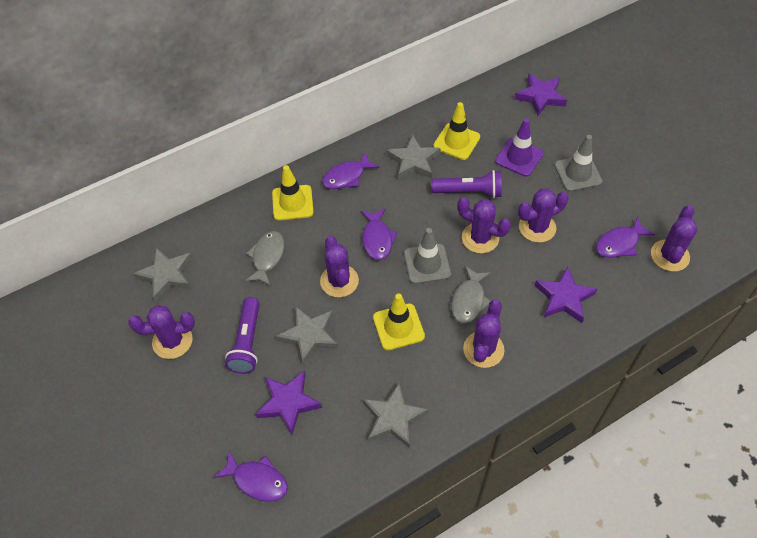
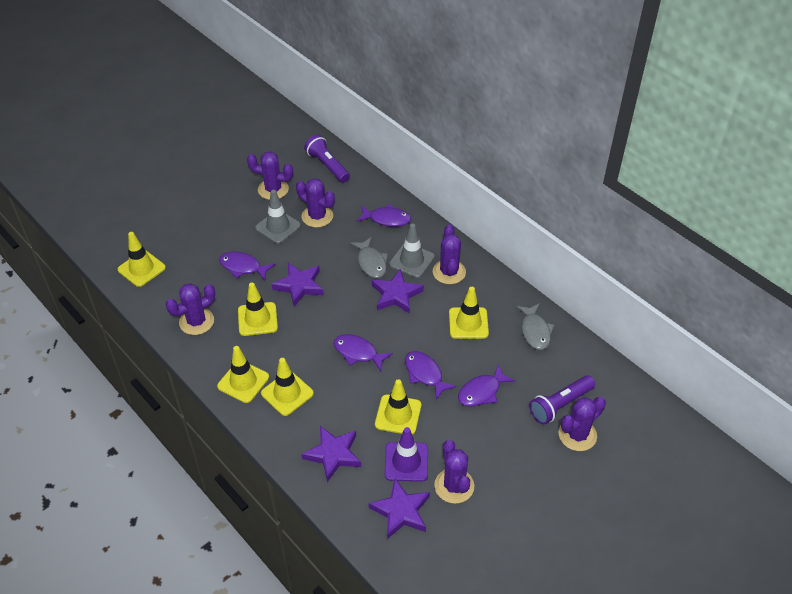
grey star: [133,247,192,302] [276,306,338,365] [363,383,428,448] [387,134,441,180] = 4 -> none = 0
purple fish: [213,450,288,502] [322,152,380,189] [360,208,398,260] [596,217,655,258] = 4 -> [219,251,275,281] [334,334,393,372] [357,204,411,227] [405,351,457,400] [458,364,515,407] = 5
purple star: [255,371,322,434] [514,73,567,116] [535,267,597,323] = 3 -> [272,263,324,307] [302,426,361,482] [368,479,430,539] [372,269,424,314] = 4
yellow traffic cone: [272,165,314,221] [373,293,425,350] [433,102,480,160] = 3 -> [118,232,166,287] [217,346,269,403] [238,283,278,336] [261,358,314,416] [375,379,421,435] [449,287,489,339] = 6

